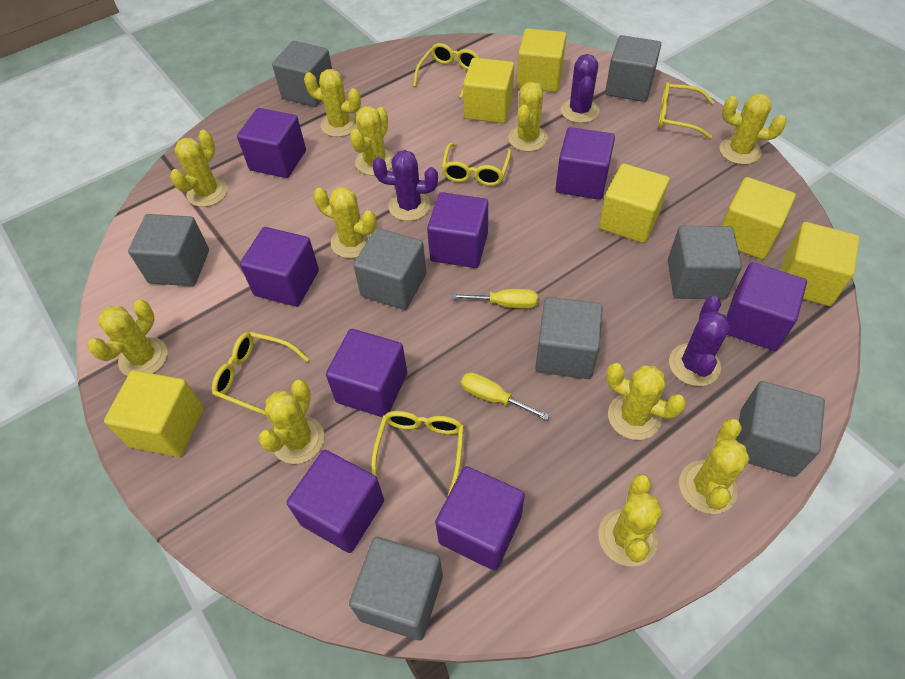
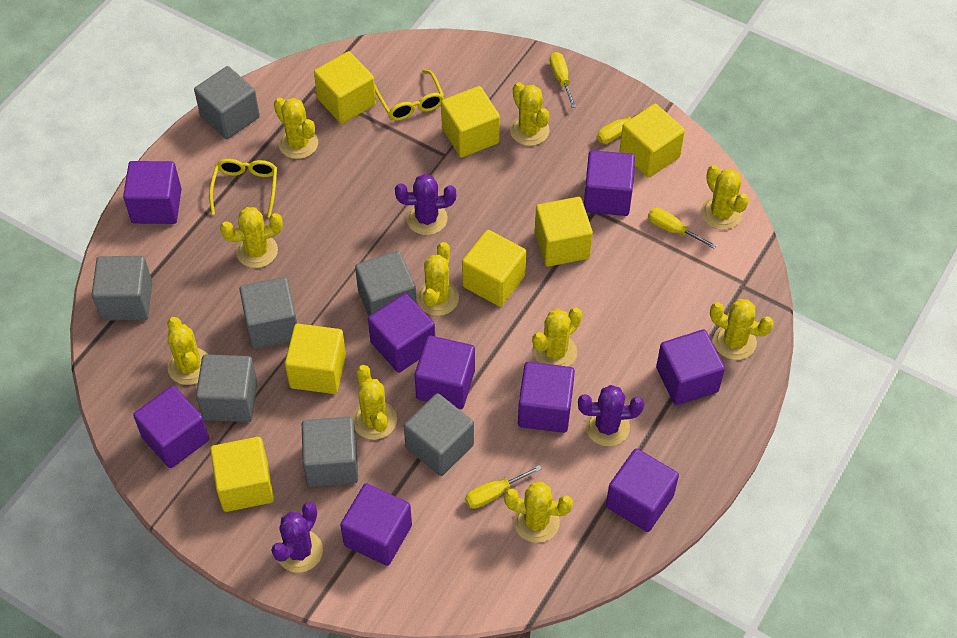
grey cube: [128,214,209,286] [272,41,332,107] [349,537,443,641] [353,228,426,310] [535,297,603,379] [605,35,661,102] [668,226,742,299] [736,381,825,477] = 8 -> [92,256,152,321] [194,66,260,139] [196,355,257,422] [239,277,297,349] [302,417,358,487] [355,251,416,316] [404,393,474,476] = 7
purple cube: [237,108,306,178] [240,227,319,307] [287,450,384,553] [326,329,407,417] [427,192,488,268] [435,466,525,571] [556,127,615,200] [726,262,807,351] = 8 -> [123,161,182,224] [133,386,209,468] [340,483,412,566] [368,293,435,373] [415,335,475,409] [518,362,575,433] [584,150,635,216] [606,448,679,532] [656,330,725,405] = 9
yellow cactus: [87,300,167,376] [170,130,228,207] [258,380,324,464] [304,69,361,137] [313,187,377,258] [350,106,394,176] [508,82,548,152] [598,474,662,567] [606,363,686,440] [679,419,750,514] [720,94,786,165] = 11 -> [168,317,208,385] [220,207,283,268] [274,98,318,159] [353,365,397,440] [416,242,459,316] [504,482,573,543] [510,82,550,146] [532,307,582,367] [701,165,749,230] [710,299,774,360] = 10
yellow cube: [104,370,204,457] [463,58,514,123] [517,28,567,92] [599,164,669,243] [721,177,796,259] [781,222,860,306] = 6 -> [210,437,274,512] [285,324,346,394] [314,51,376,124] [441,86,500,158] [462,230,526,307] [535,197,593,267] [620,104,685,178] = 7
yellow glasses: [212,332,309,415] [371,411,464,495] [413,43,479,98] [441,143,511,186] [658,82,714,139] = 5 -> [209,159,277,217] [375,69,444,121] = 2
yellow screwdriver: [451,289,538,309] [461,372,550,420] = 2 -> [465,465,542,509] [550,52,576,108] [597,104,653,144] [648,208,717,249] = 4

